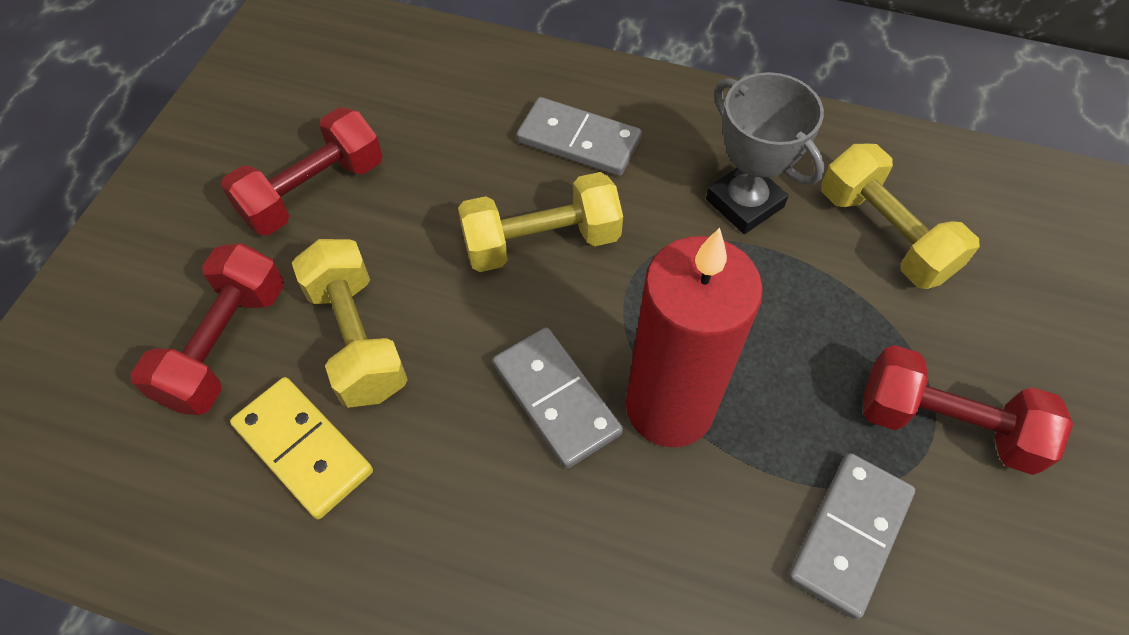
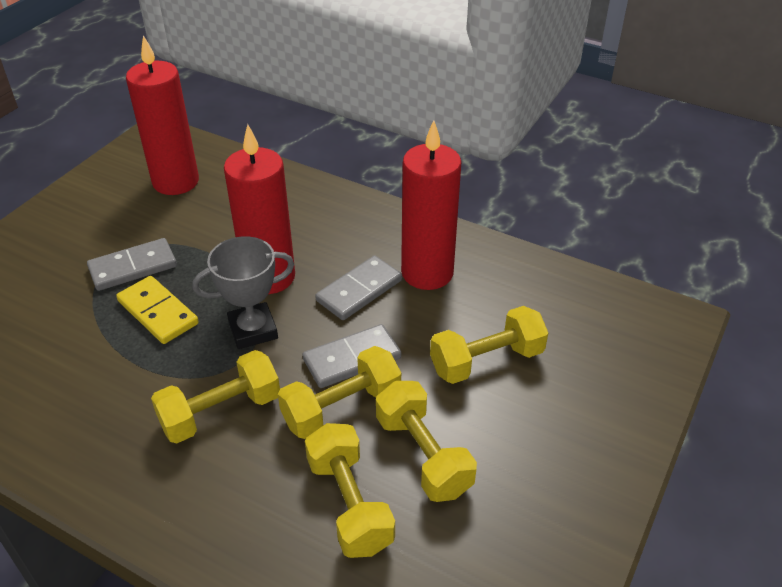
red candle: [626,228,763,447] = 1 -> [126,35,199,195] [224,124,295,294] [401,120,462,290] = 3
red dumbbell: [130,243,284,415] [221,107,383,236] [863,345,1073,475] = 3 -> none = 0
yellow dumbbell: [292,239,408,408] [458,172,623,272] [821,144,980,289] = 3 -> [151,350,280,443] [278,346,401,439] [305,423,395,558] [376,381,477,502] [430,306,548,384] = 5

